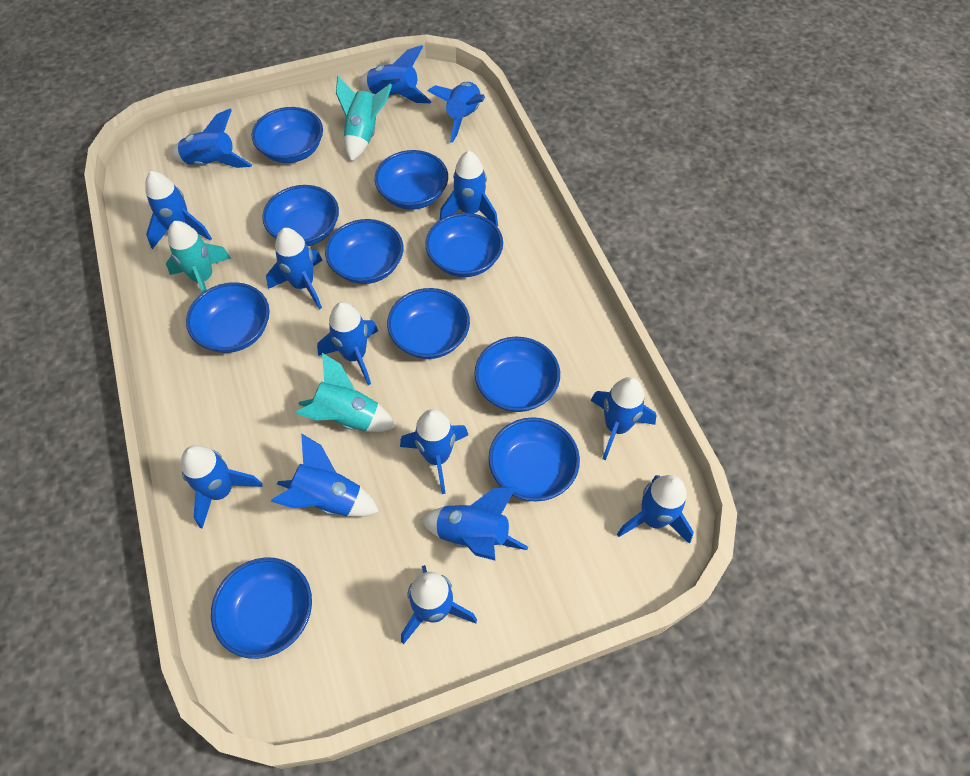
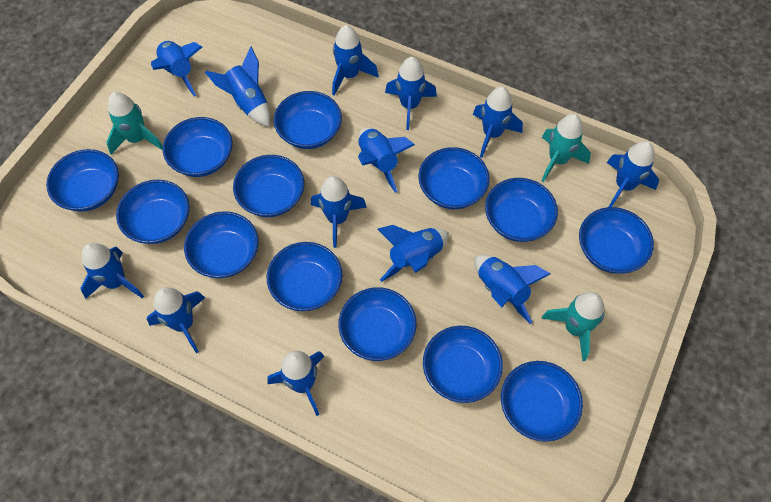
blue bowl: [186,282,270,353] [211,557,312,659] [252,107,323,163] [262,185,339,246] [325,219,403,284] [375,150,448,210] [387,288,470,359] [425,213,503,277] [474,337,560,412] [489,417,580,501] = 10 -> [46,149,119,212] [116,180,190,244] [163,117,233,177] [184,211,259,278] [233,155,304,217] [267,242,342,311] [274,91,342,149] [338,287,416,361] [418,147,490,209] [423,326,503,403] [485,178,558,242] [501,361,583,442] [579,207,654,273] = 13
blue rocket: [145,171,212,249] [171,109,252,168] [181,445,262,528] [266,228,323,309] [271,433,379,517] [317,302,378,385] [358,45,431,103] [400,409,468,494] [401,565,477,644] [421,487,528,560] [428,82,485,143] [440,151,498,226] [591,377,656,460] [617,475,694,544] = 14 -> [80,243,144,299] [147,287,205,353] [151,41,202,97] [205,46,270,127] [267,351,324,416] [311,176,367,248] [332,25,379,96] [358,128,415,193] [377,225,449,282] [385,57,437,130] [473,87,523,157] [474,255,551,324] [607,141,659,207] = 13

